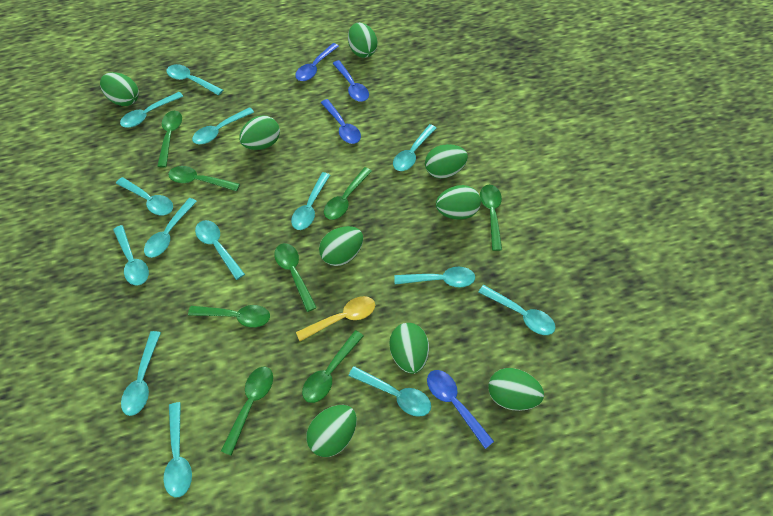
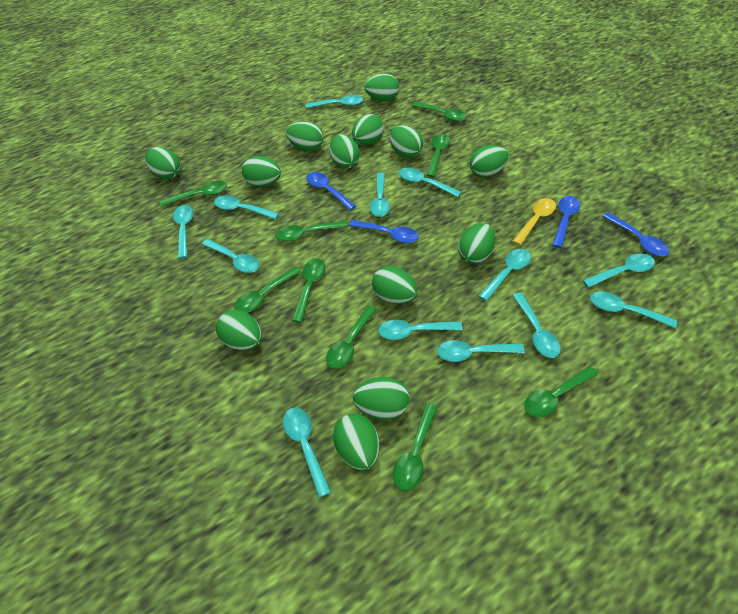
green egg: [100,72,139,106] [239,115,280,150] [306,405,357,457] [319,226,363,266] [348,23,377,58] [389,323,429,374] [425,144,468,179] [436,185,481,220] [488,368,544,411] = 9 -> [145,147,181,179] [216,310,262,350] [242,156,281,187] [286,121,324,151] [329,134,360,169] [333,413,379,470] [352,114,384,145] [353,377,409,420] [365,73,399,101] [372,266,417,304] [389,125,423,158] [458,223,495,264] [470,145,508,177] = 13
green spoon: [157,111,182,167] [168,166,240,191] [188,305,270,327] [221,367,273,456] [274,243,317,312] [302,330,363,403] [324,167,372,220] [480,185,502,251] = 8 -> [160,181,227,207] [234,267,301,313] [276,220,348,241] [292,259,326,323] [326,305,377,369] [393,403,438,491] [412,102,467,122] [427,134,450,177] [524,366,598,418] = 9
turquoise spoon: [113,225,149,286] [116,177,173,215] [120,92,184,128] [121,331,161,416] [144,198,197,258] [163,402,192,497] [166,64,223,95] [192,107,254,144] [195,220,245,280] [291,172,330,230] [348,366,431,417] [393,124,436,171] [394,267,475,287] [478,285,555,335] = 14 -> [173,205,194,259] [202,239,260,273] [214,195,279,219] [283,408,331,498] [306,95,363,109] [370,173,390,217] [378,320,463,340] [399,168,461,197] [437,340,524,362] [478,249,531,301] [512,292,561,358] [583,254,655,288] [590,291,677,328] = 13

